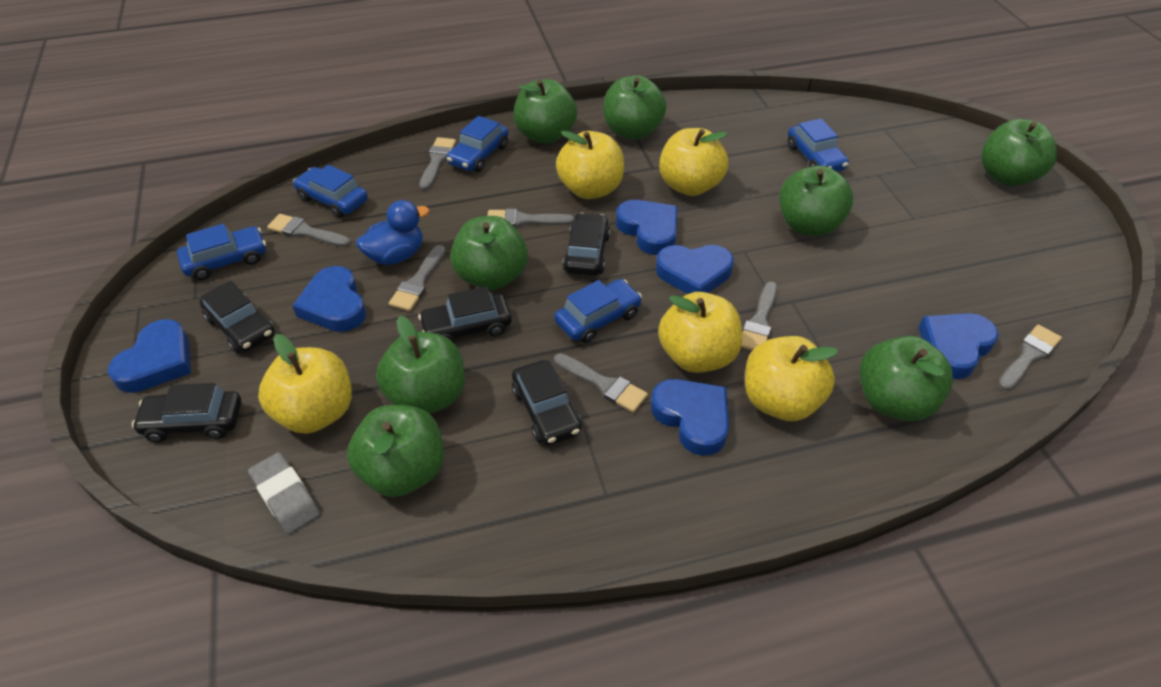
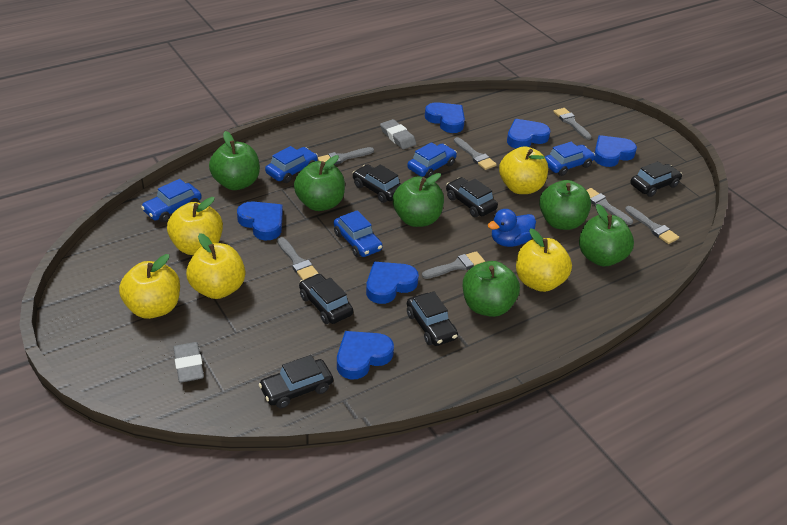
black car: [132,383,241,442] [200,281,275,353] [418,286,512,342] [512,360,582,445] [563,213,610,276] = 5 -> [259,355,333,408] [299,274,353,324] [353,164,401,203] [407,291,458,346] [446,177,498,217] [630,161,682,197] = 6
green apple: [347,405,444,497] [376,316,465,414] [450,216,528,290] [514,79,577,144] [603,76,667,140] [779,165,853,236] [860,336,953,421] [981,119,1057,186] = 8 -> [209,131,260,190] [294,155,345,211] [393,173,444,227] [463,261,520,317] [539,180,591,230] [579,204,634,266] = 6
grey eraser: [248,452,320,534] = 1 -> [173,342,204,383] [380,119,416,149] = 2

